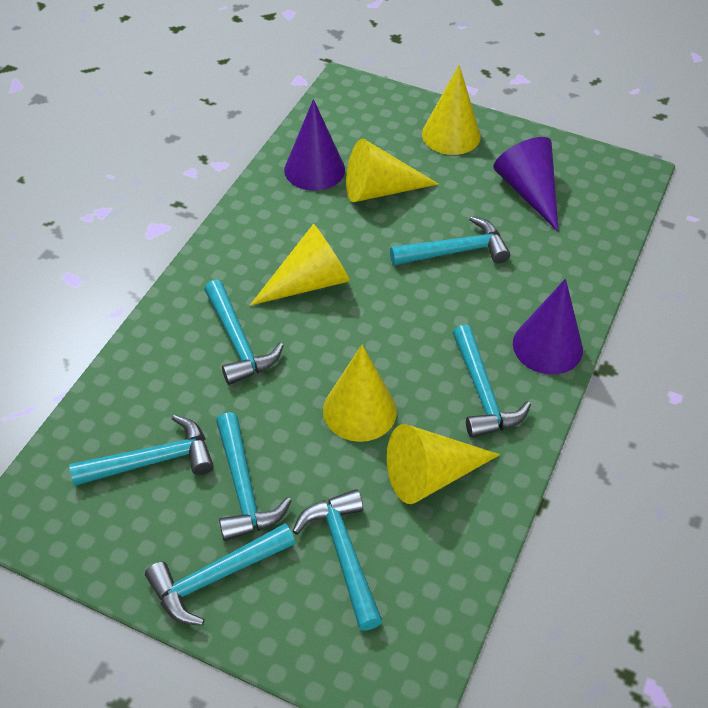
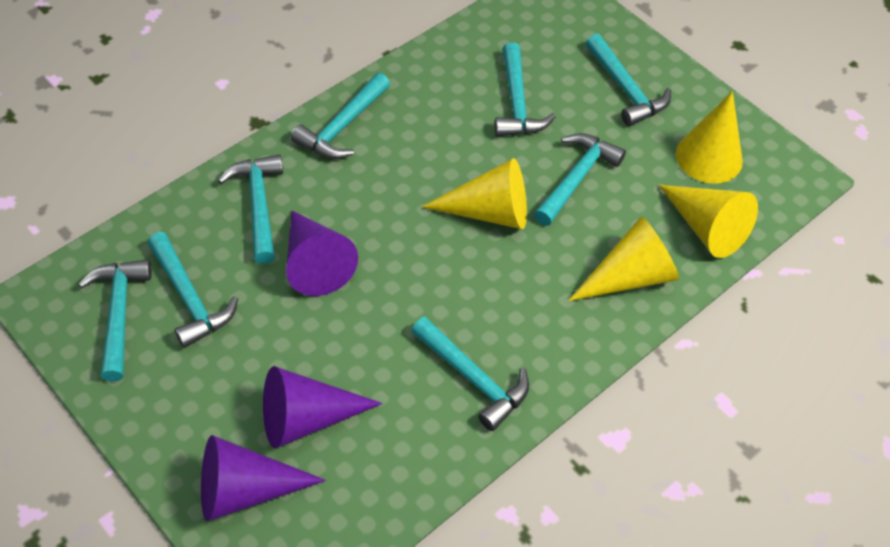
turquoise hammer: [69,415,214,486] [145,524,295,626] [204,280,284,385] [216,412,292,541] [292,489,383,631] [390,216,510,265] [453,325,531,438] = 7 -> [79,260,152,382] [147,232,238,348] [218,154,283,264] [291,73,390,159] [411,317,529,431] [495,42,556,136] [534,133,626,226] [586,34,671,126] = 8
yellow cone: [250,224,350,306] [323,345,397,442] [346,139,439,202] [387,424,500,504] [422,65,481,155] = 5 -> [422,158,527,229] [568,217,679,301] [659,185,758,258] [676,91,743,184] = 4

